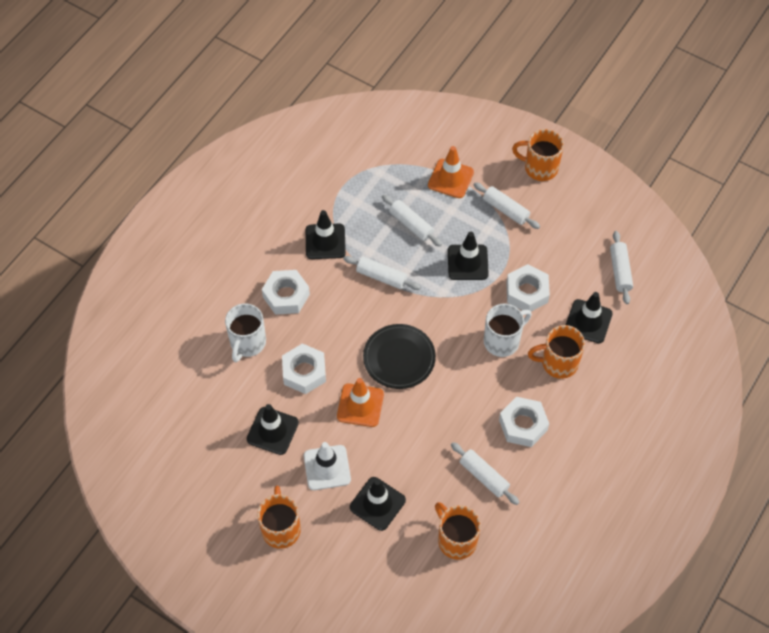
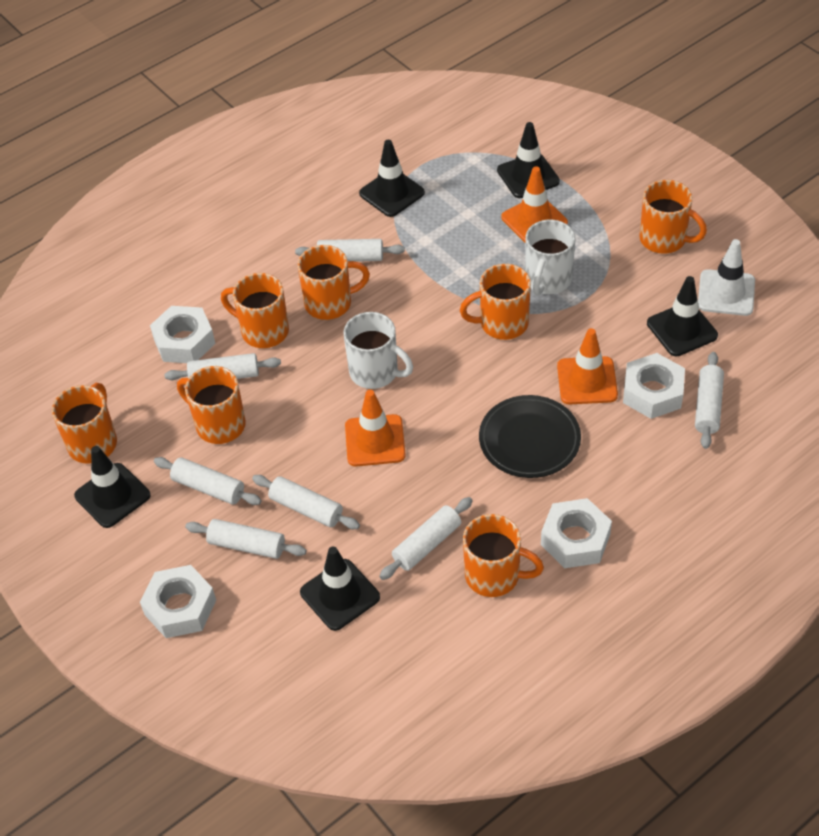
orange mug: [257,486,301,549] [435,502,481,560] [512,129,564,181] [528,325,585,379] = 4 -> [52,383,117,464] [177,366,246,444] [221,273,289,348] [298,245,370,320] [460,264,531,340] [463,514,544,597] [639,180,707,254] = 7
orange traffic cone: [337,378,384,427] [428,146,474,198] = 2 -> [345,390,406,466] [501,167,568,242] [557,328,618,404] = 3
white rolling pin: [343,256,421,290] [382,195,442,247] [451,442,519,505] [474,182,540,229] [610,231,633,304] = 5 -> [154,457,262,505] [164,353,281,380] [185,519,306,559] [252,475,360,529] [295,239,405,262] [379,497,473,580] [695,352,724,449] = 7

